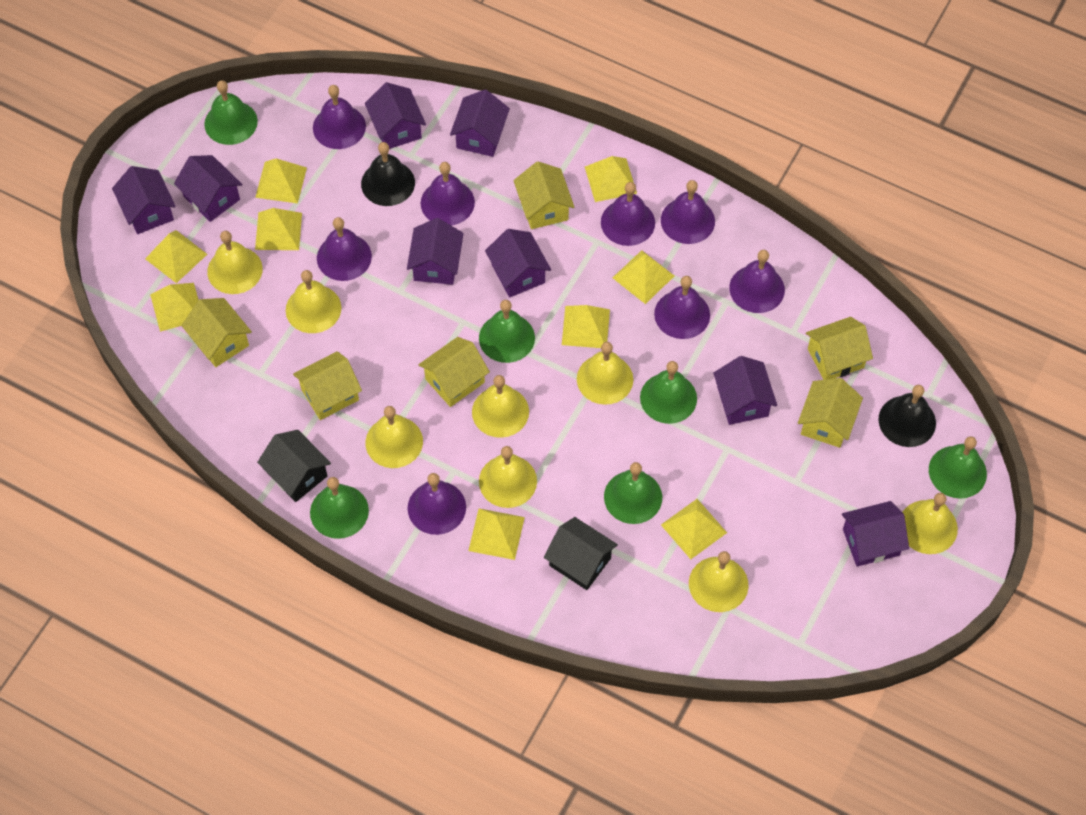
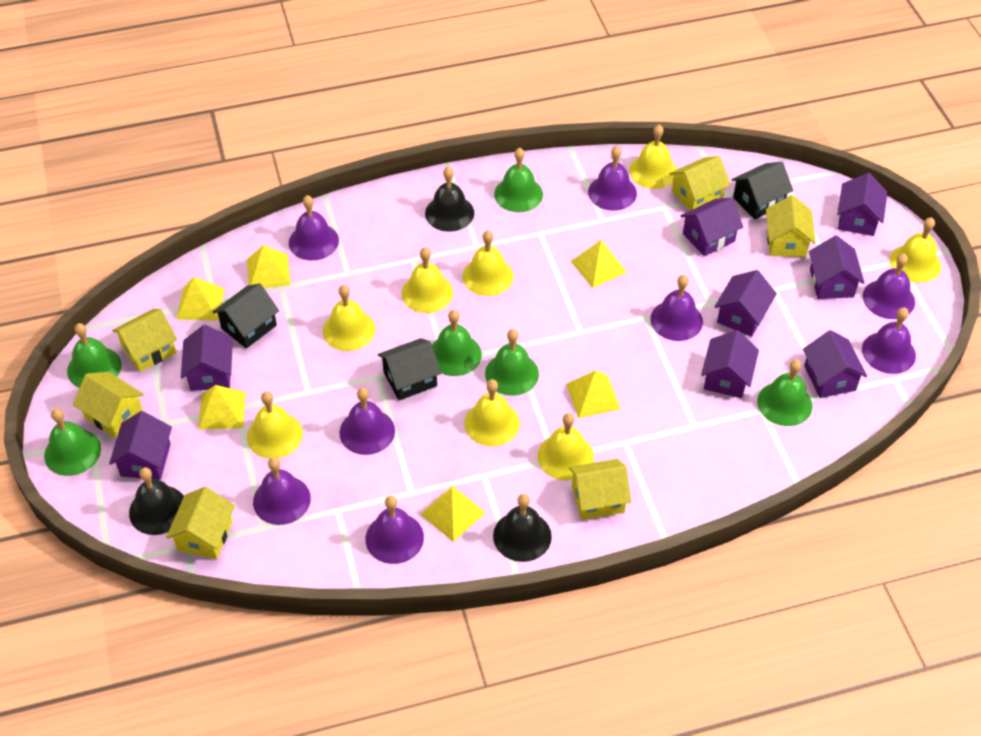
black bell: [361,142,415,206] [878,385,936,447] = 2 -> [129,467,184,535] [425,167,474,232] [493,494,552,562] = 3
black house: [257,430,331,502] [544,517,618,590] = 2 -> [212,283,279,349] [378,338,441,400] [731,162,793,219] = 3
yellow pyramid: [145,230,207,283] [150,283,198,332] [255,158,307,203] [255,208,302,250] [468,509,525,560] [562,305,610,348] [585,156,637,202] [613,250,674,304] [661,499,727,559] = 9 -> [177,277,224,321] [198,385,246,430] [247,245,291,288] [421,486,486,542] [566,370,620,418] [571,240,627,288] = 6

